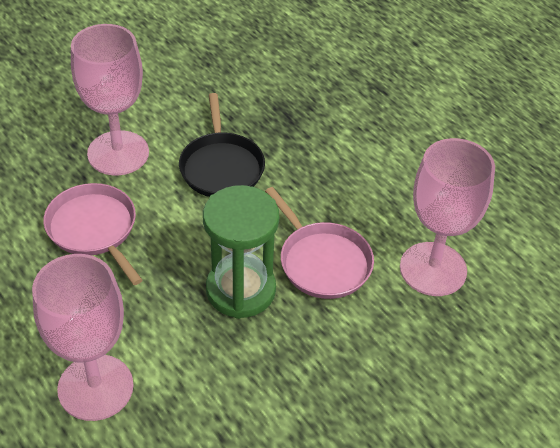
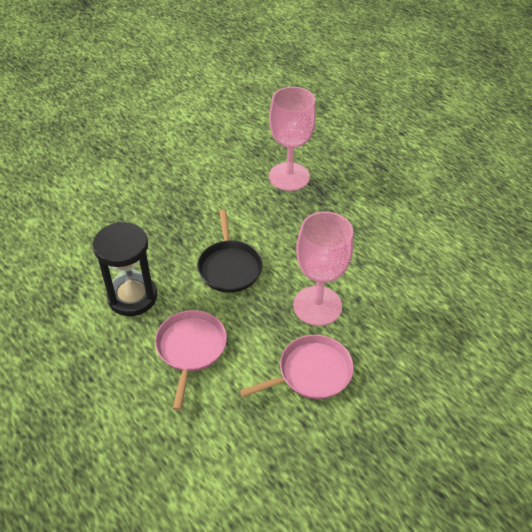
black hourglass: none = 0 -> [93,222,157,316] = 1
green hourglass: [203,185,279,319] = 1 -> none = 0
pink goblet: [32,254,133,421] [71,24,149,175] [400,138,495,296] = 3 -> [269,87,316,191] [293,211,354,326] = 2

